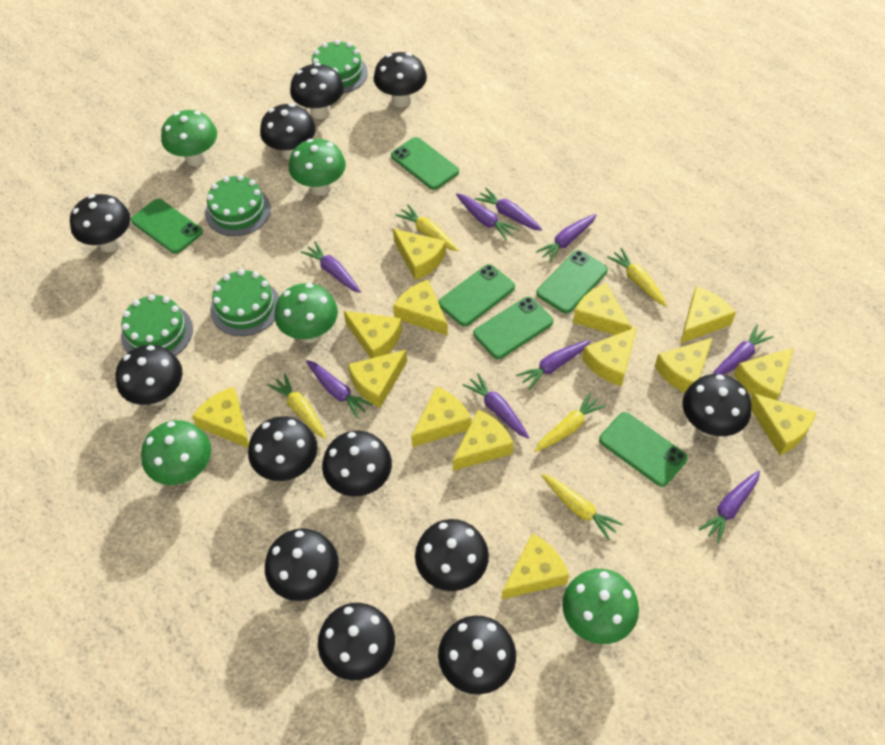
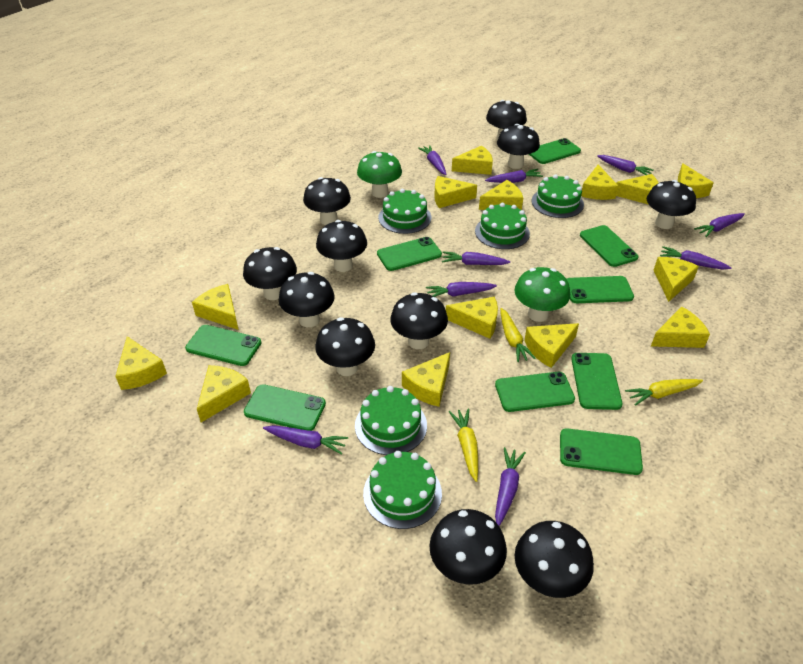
black mushroom: [70,194,130,252] [116,345,183,406] [248,416,317,481] [260,103,316,160] [265,528,339,601] [290,63,344,119] [318,603,395,680] [322,431,392,496] [373,52,427,107] [415,519,489,591] [438,616,516,694] [682,374,751,436] = 12 -> [243,247,297,300] [279,272,335,327] [303,177,351,225] [315,317,375,376] [316,220,367,272] [390,292,448,349] [429,509,507,585] [486,100,527,140] [497,124,540,169] [515,521,594,598] [647,180,696,229] = 11
green cake: [121,294,193,356] [205,175,271,236] [210,269,279,336] [312,40,368,94] = 4 -> [355,386,427,455] [363,451,442,529] [378,189,431,234] [475,203,530,249] [532,175,584,218] = 5
green mushroom: [141,420,211,485] [161,110,217,166] [274,283,338,343] [289,139,346,196] [562,569,639,644] = 5 -> [357,151,402,198] [515,267,570,322] = 2
green phone: [131,199,203,254] [391,137,459,190] [439,264,515,327] [474,297,553,359] [536,250,608,313] [599,412,688,487] = 6 -> [185,325,261,366] [244,384,326,431] [377,237,442,271] [495,372,575,412] [529,138,581,164] [560,428,643,475] [567,276,634,303] [571,353,622,410] [580,225,639,267] = 9
yellow carrot: [268,373,327,439] [395,204,458,252] [534,392,606,452] [541,474,623,540] [607,248,667,306] = 5 -> [449,409,478,482] [500,308,536,362] [625,379,703,406] = 3

